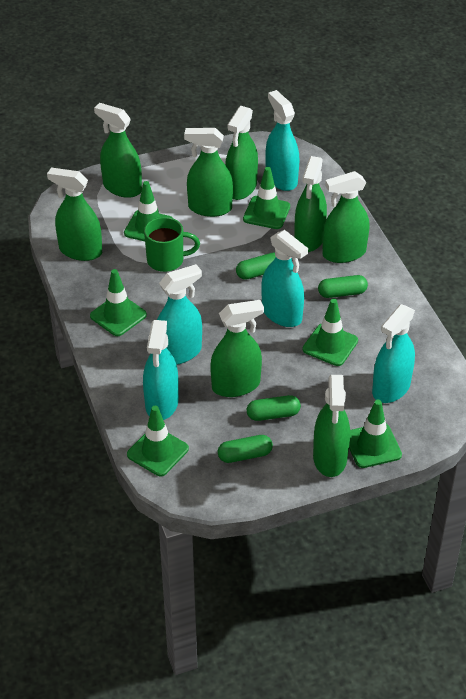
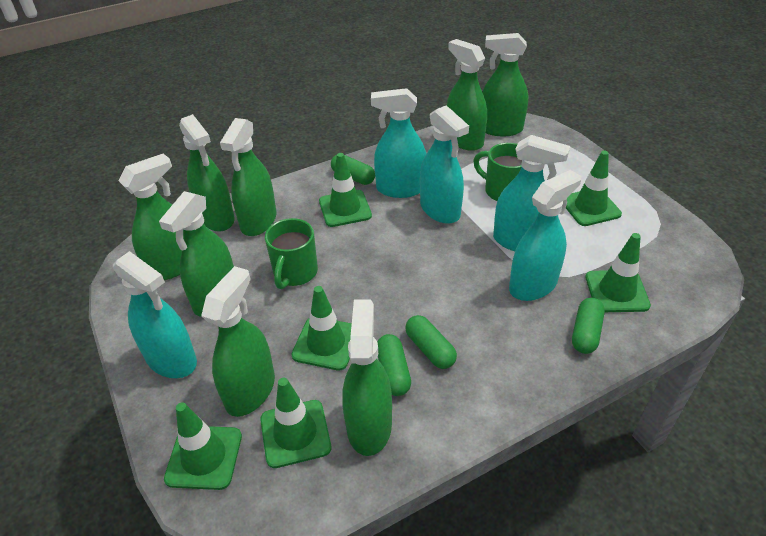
green mug: [144,217,200,272] = 1 -> [265,218,318,289] [473,143,522,201] = 2

